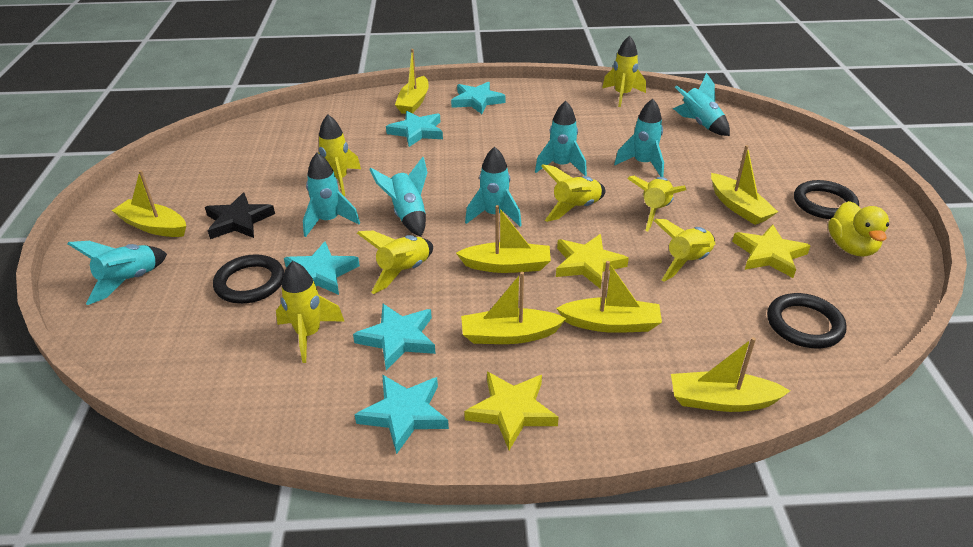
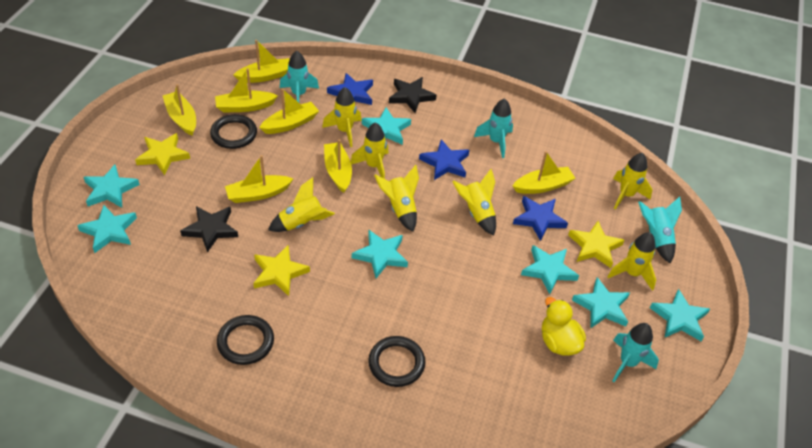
black star: [205,193,275,239] = 1 -> [180,206,238,253] [389,77,437,113] = 2
blue star: none = 0 -> [327,73,373,105] [419,139,469,180] [513,196,568,241] = 3
turquoise rocket: [68,241,167,305] [303,153,360,237] [369,157,427,237] [465,146,522,227] [535,101,587,176] [614,99,664,177] [673,73,730,136] = 7 -> [280,51,319,103] [474,98,513,158] [612,323,659,382] [638,197,682,263] = 4
turquoise star: [284,242,360,295] [353,304,436,370] [355,375,449,454] [386,111,443,147] [451,82,506,114] = 5 -> [77,205,137,253] [84,165,140,208] [352,230,408,278] [362,107,411,145] [521,245,579,294] [572,277,630,328] [650,289,710,341] = 7

